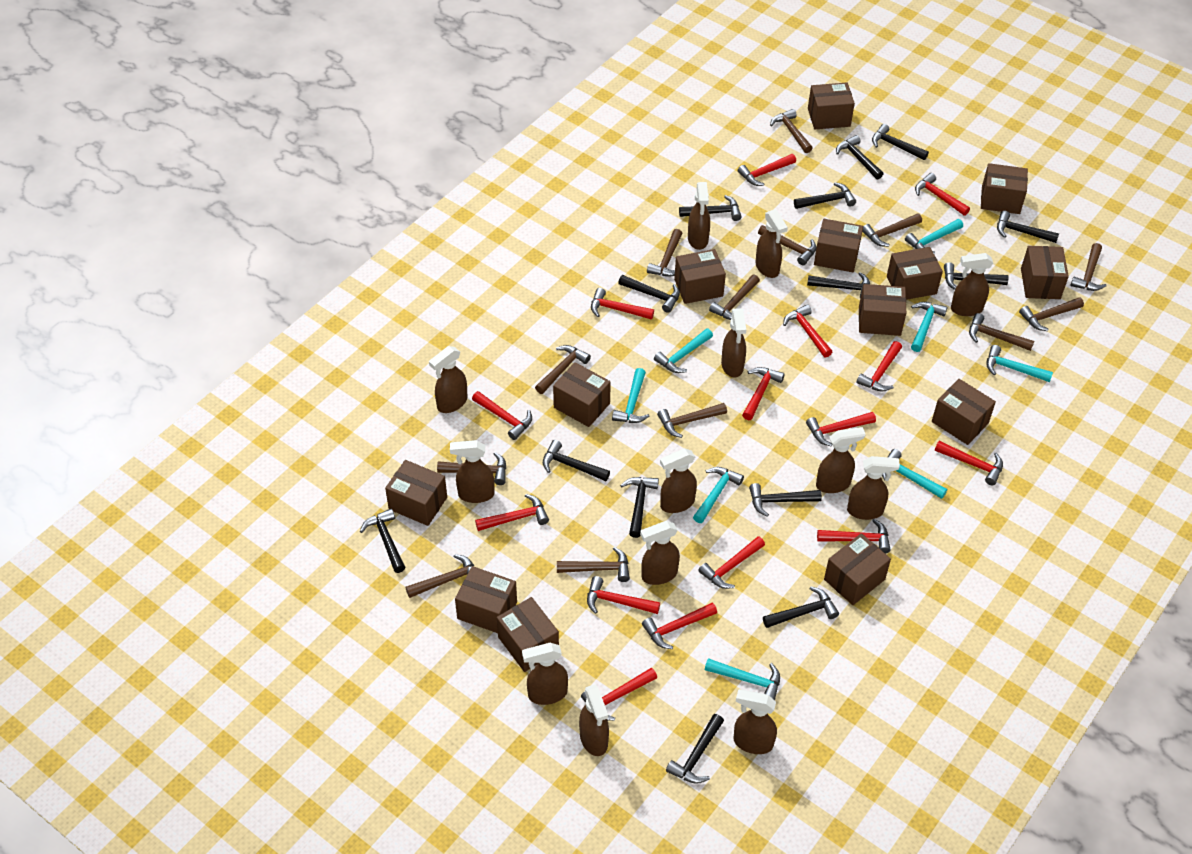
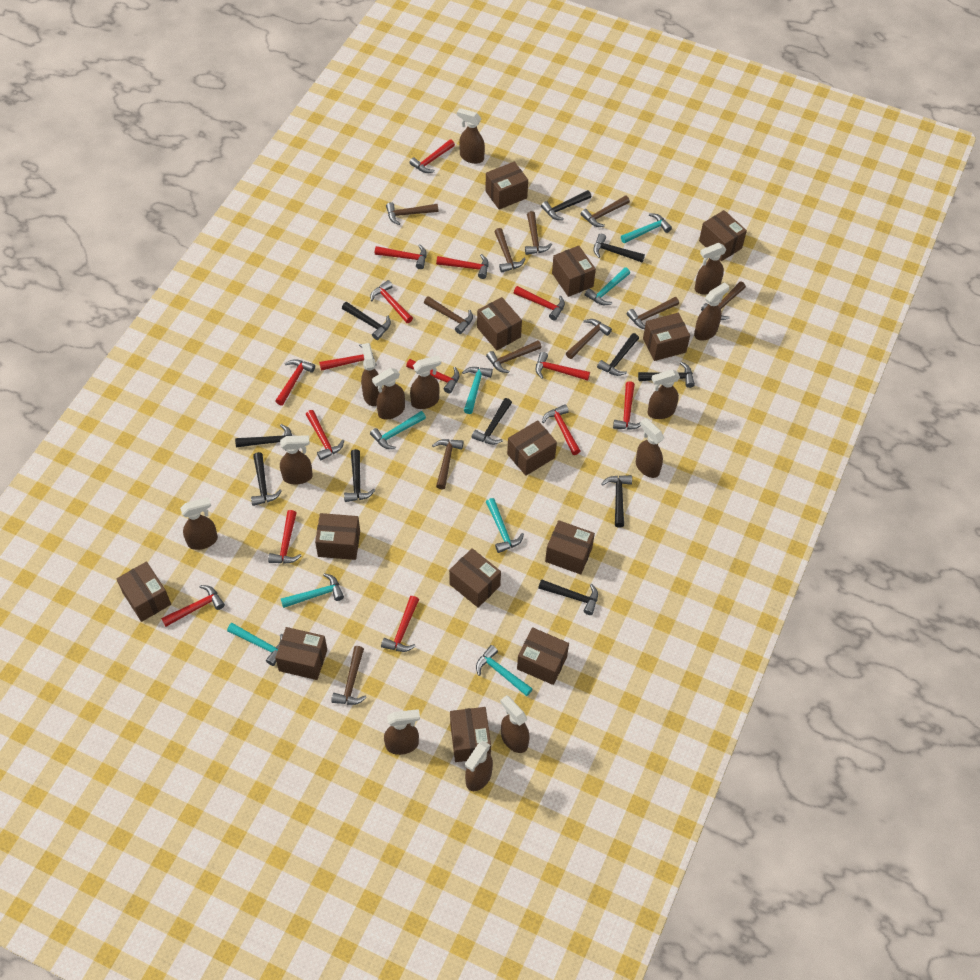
black hammer: [360,509,405,573] [543,440,610,481] [618,275,680,313] [620,477,659,538] [666,714,724,784] [679,195,742,221] [749,483,822,517] [763,586,839,628] [794,182,856,209] [807,272,870,298] [836,135,883,179] [872,124,929,160] [944,262,1008,290] [997,211,1059,243] = 14 -> [235,424,292,447] [251,452,282,506] [342,302,391,340] [344,449,375,502] [472,398,512,445] [538,579,598,615] [541,190,591,220] [593,234,645,262] [597,333,639,376] [601,475,632,528] [638,362,695,388] = 11
brown hammer: [405,554,474,598] [437,452,506,485] [535,345,591,394] [557,547,630,582] [647,229,683,277] [657,403,727,438] [709,274,760,320] [758,225,817,265] [770,109,813,153] [862,213,922,247] [969,313,1034,351] [1019,297,1084,331] [1070,243,1106,291] = 13 -> [331,646,367,705] [386,202,438,225] [424,296,473,334] [432,439,463,489] [486,340,542,373] [494,228,525,273] [525,211,552,255] [566,319,612,359] [581,195,630,227] [627,297,679,329] [701,282,746,320] = 11

